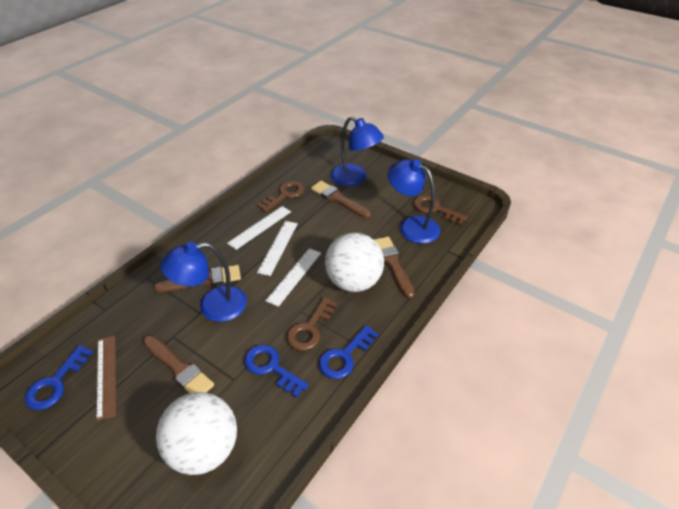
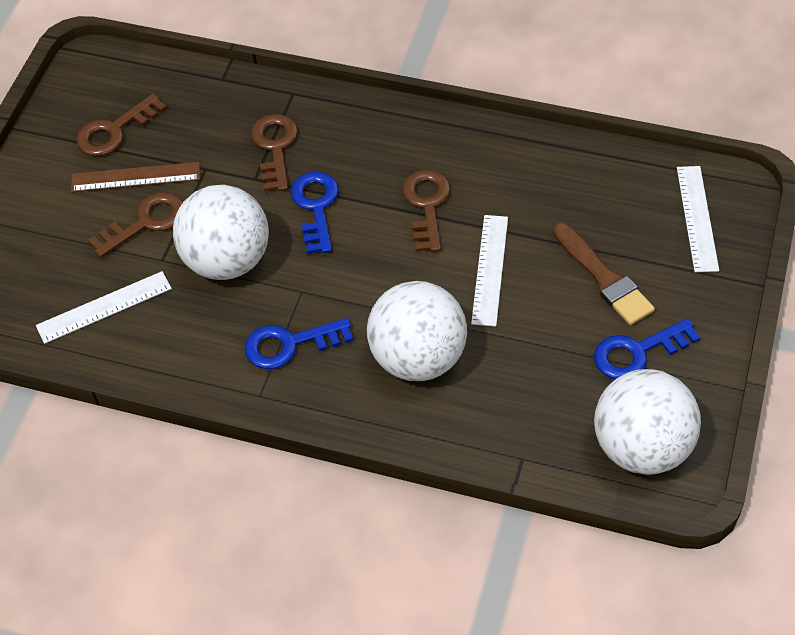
blue lamp: [160,242,247,322] [331,117,384,186] [387,159,440,244] = 3 -> none = 0
brown brush: [143,336,214,393] [154,265,241,292] [311,181,371,218] [374,236,415,298] = 4 -> [553,223,655,325] = 1
brown key: [257,181,304,212] [286,297,338,351] [413,195,467,225] = 3 -> [76,93,167,156] [88,192,183,258] [251,114,298,192] [402,170,451,252] = 4
white ball: [156,392,237,475] [325,233,384,292] = 2 -> [173,185,269,280] [367,281,467,381] [594,369,701,475] = 3

